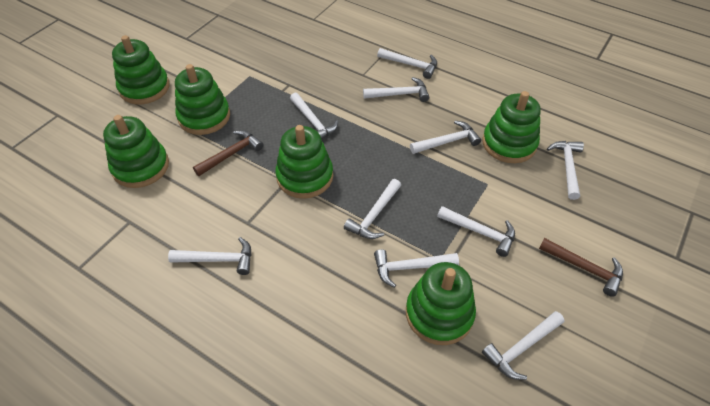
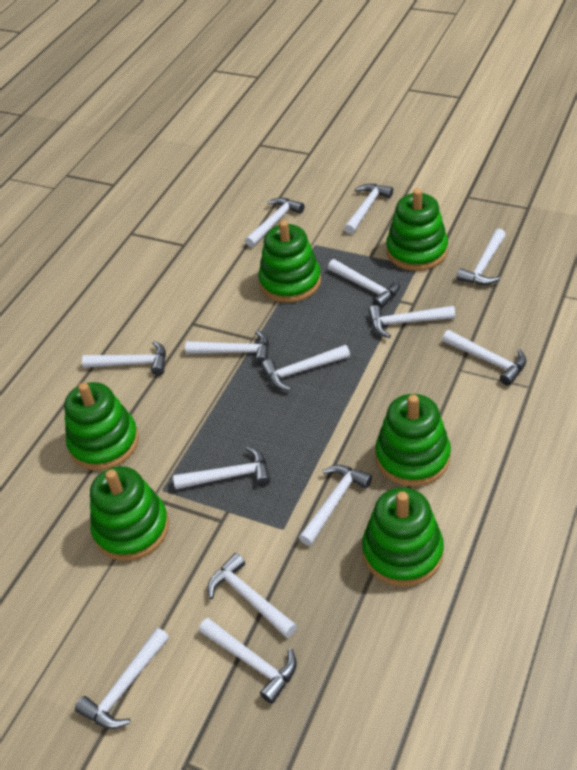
brown hammer: [193,130,264,176] [539,238,623,297] = 2 -> none = 0
white hammer: [168,237,251,275] [290,93,338,139] [344,179,401,239] [363,77,430,102] [374,249,459,288] [377,48,437,79] [410,121,481,154] [437,206,515,257] [482,311,565,380] [547,141,584,200] = 10 -> [75,628,169,729] [82,341,166,376] [173,446,270,489] [185,330,269,365] [199,618,296,704] [208,553,297,638] [245,198,305,247] [262,345,350,391] [299,465,372,546] [328,259,400,309] [344,184,393,234] [369,305,455,338] [442,330,527,386] [456,229,506,285] = 14

